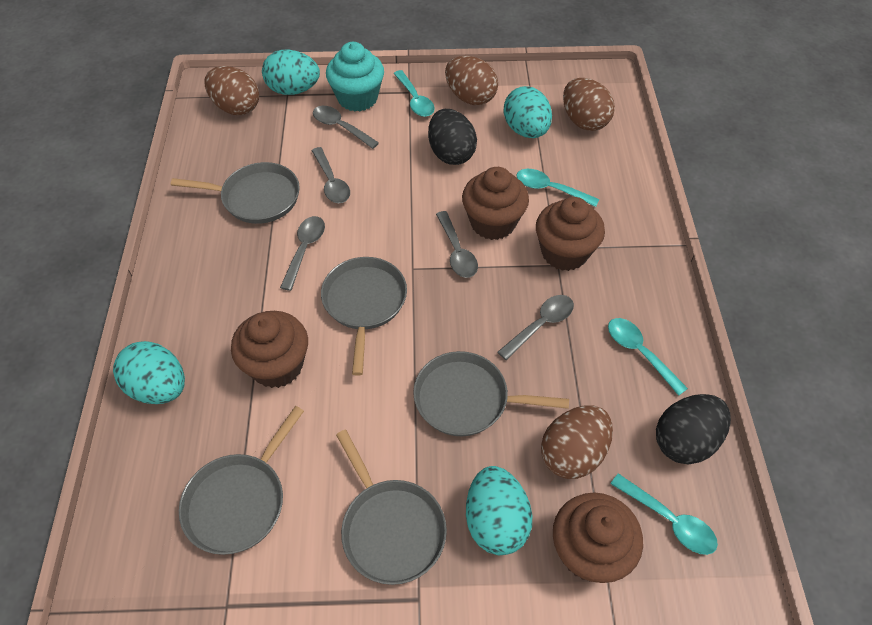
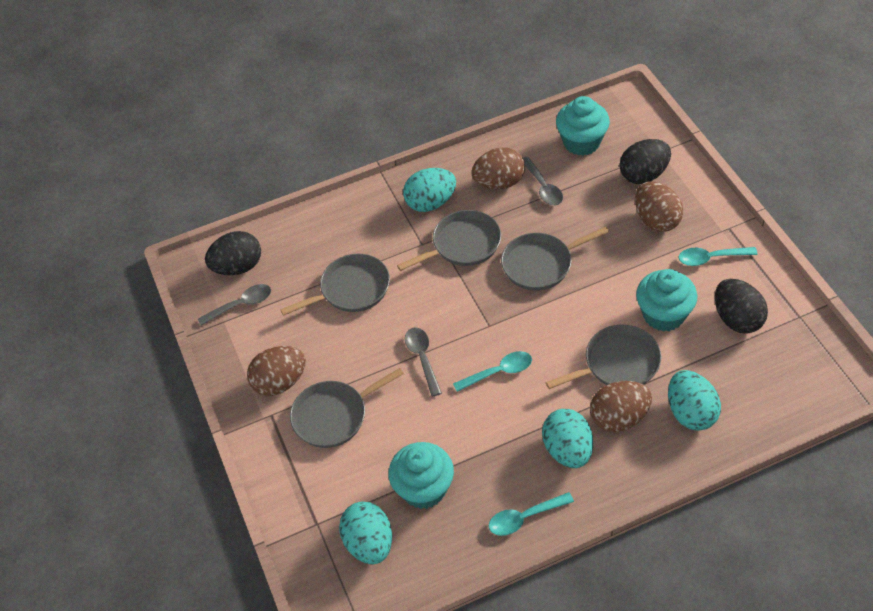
black egg: [428,109,477,165] [656,394,731,464] = 2 -> [205,231,261,275] [620,139,671,184] [715,279,768,334] = 3
brown cupcake: [231,311,308,388] [462,167,529,240] [536,197,605,271] [553,492,643,583] = 4 -> none = 0
grey spoon: [280,216,325,291] [312,147,350,203] [313,106,379,149] [436,211,478,278] [498,295,574,360] = 5 -> [198,284,271,326] [405,327,442,397] [523,156,563,205] = 3
turquoise cupcake: [326,42,384,111] = 1 -> [388,442,454,509] [556,96,610,156] [636,269,697,332] = 3
turquoise spoon: [393,70,435,117] [516,169,600,207] [608,318,688,396] [611,473,718,555] = 4 -> [453,351,532,392] [489,492,574,536] [679,247,758,266] = 3

